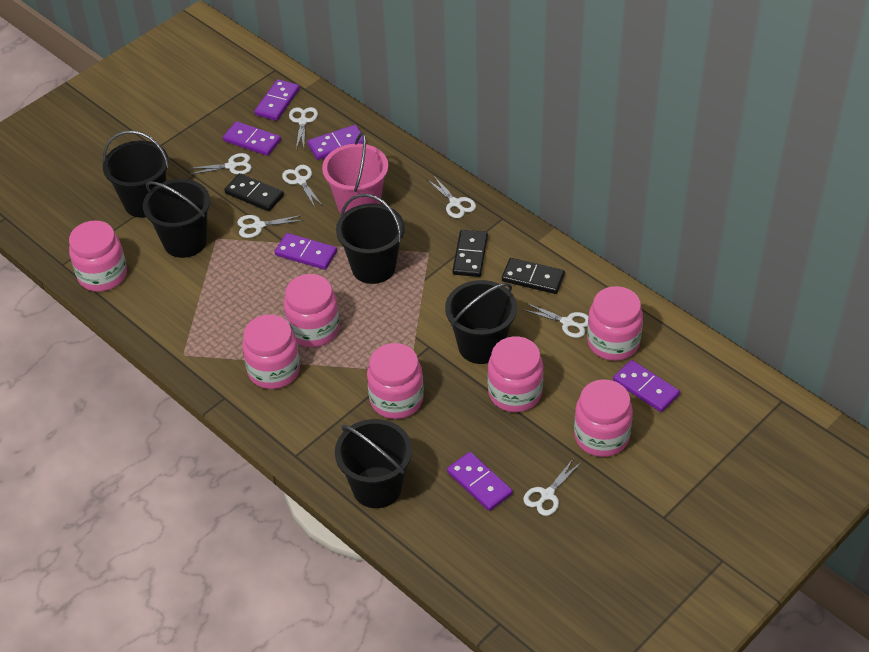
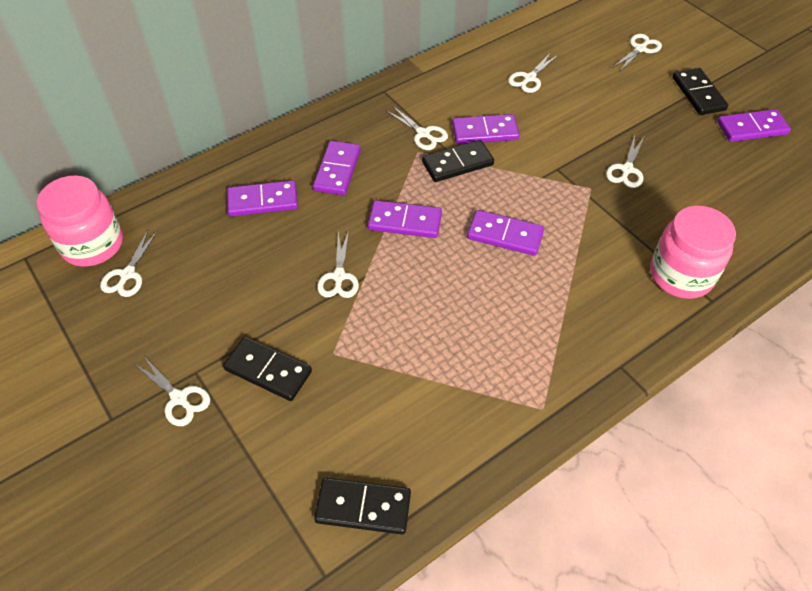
black bucket: [103,130,169,218] [143,179,210,258] [335,419,412,508] [336,194,405,284] [445,280,517,364] = 5 -> none = 0
black domino: [224,173,284,211] [452,230,488,277] [502,258,565,294] = 3 -> [223,336,312,401] [314,478,411,535] [422,140,494,182] [673,68,728,115] = 4
pink bucket: [322,132,388,214] = 1 -> none = 0
pink jar: [69,220,127,292] [242,315,300,389] [283,274,340,347] [367,343,424,419] [487,336,544,412] [574,379,633,457] [587,286,643,361] = 7 -> [37,176,123,267] [650,206,736,299] = 2

